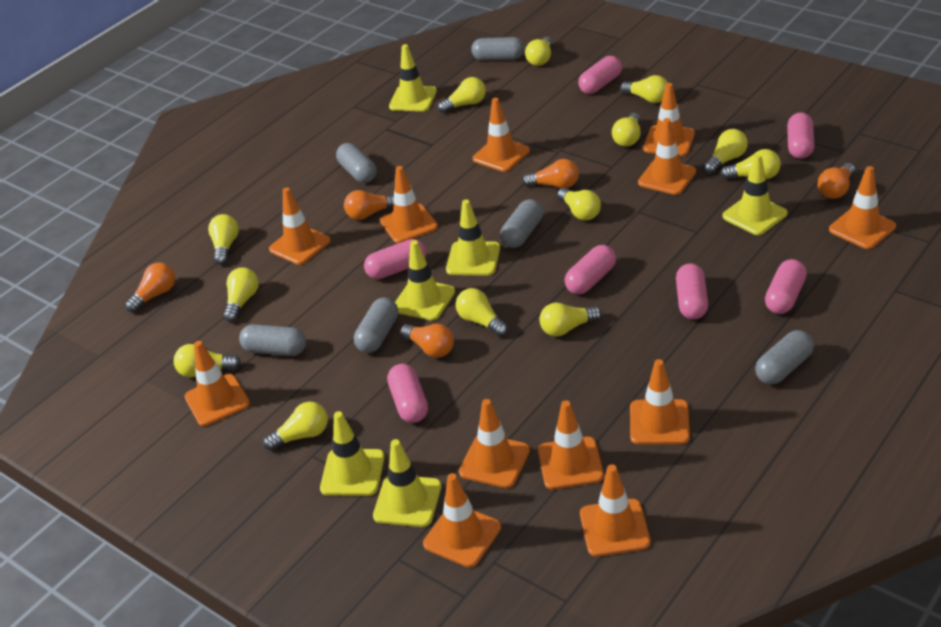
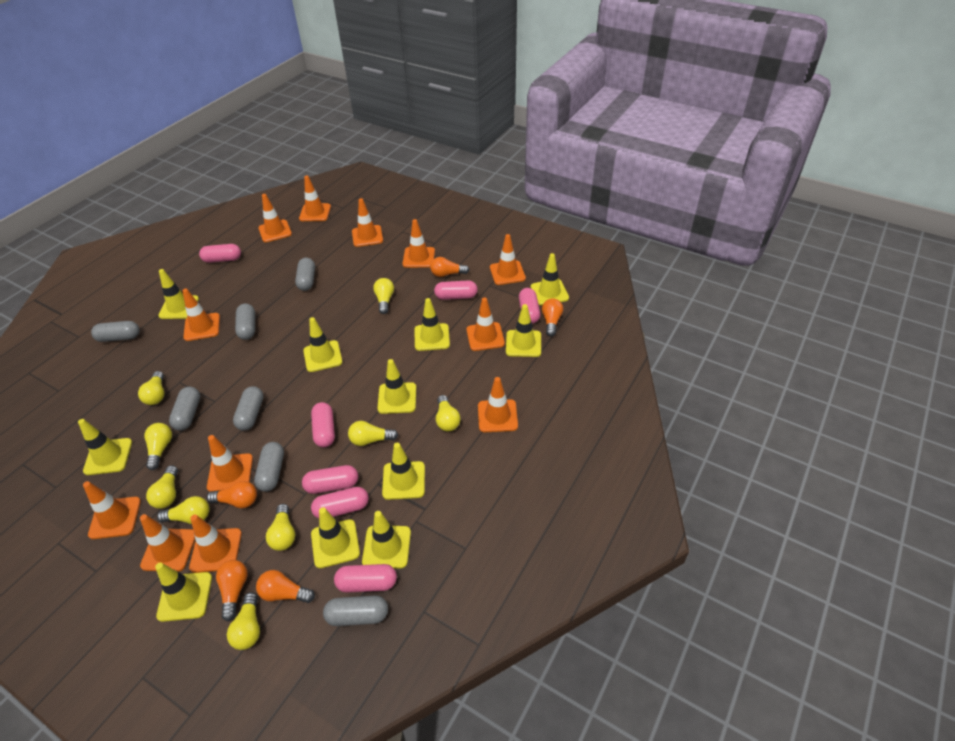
grey capsule: [239,324,306,356] [336,143,377,183] [354,298,398,353] [471,37,525,61] [500,199,543,248] [755,330,814,385] = 6 -> [91,321,140,342] [169,387,200,431] [233,386,264,431] [235,304,255,340] [254,442,284,492] [295,258,315,291] [323,596,388,626] = 7
yellow light bulb: [174,344,241,377] [208,214,239,265] [223,267,258,322] [263,402,328,451] [438,77,486,113] [455,288,508,337] [525,36,552,66] [540,303,602,337] [557,188,601,220] [612,113,641,147] [620,75,668,103] [704,129,748,174] [720,149,781,179] = 13 -> [138,371,164,405] [144,423,172,470] [146,465,178,509] [157,496,210,524] [227,592,260,650] [266,504,295,551] [348,421,398,446] [373,278,394,314] [436,395,461,431] = 9
yellow traffic cone: [320,411,385,496] [373,439,442,527] [389,44,437,111] [395,240,455,321] [446,199,500,276] [722,154,787,235] = 6 -> [78,419,132,475] [155,562,212,622] [158,269,199,319] [303,317,343,372] [311,507,360,568] [362,511,411,569] [377,359,416,414] [382,443,425,500] [414,298,450,351] [506,304,541,357] [531,253,569,306] = 11

